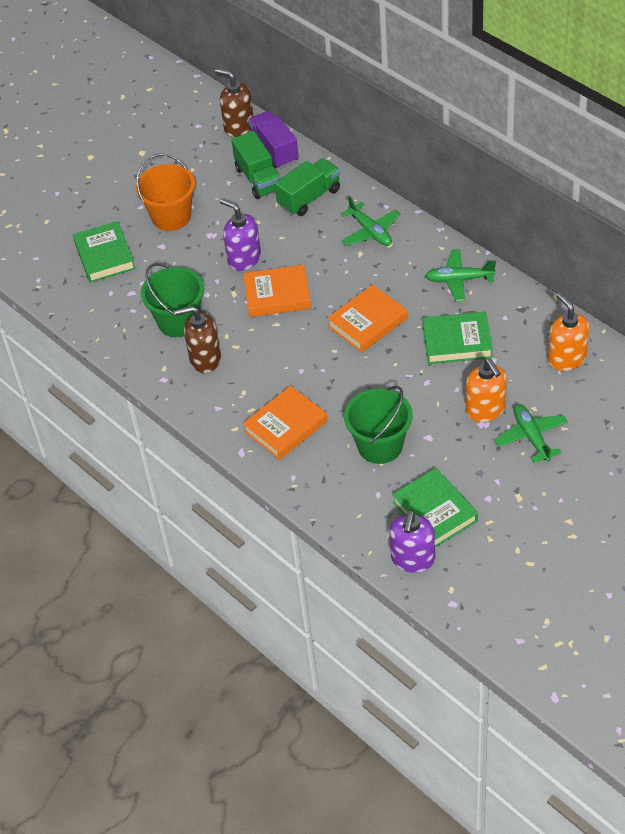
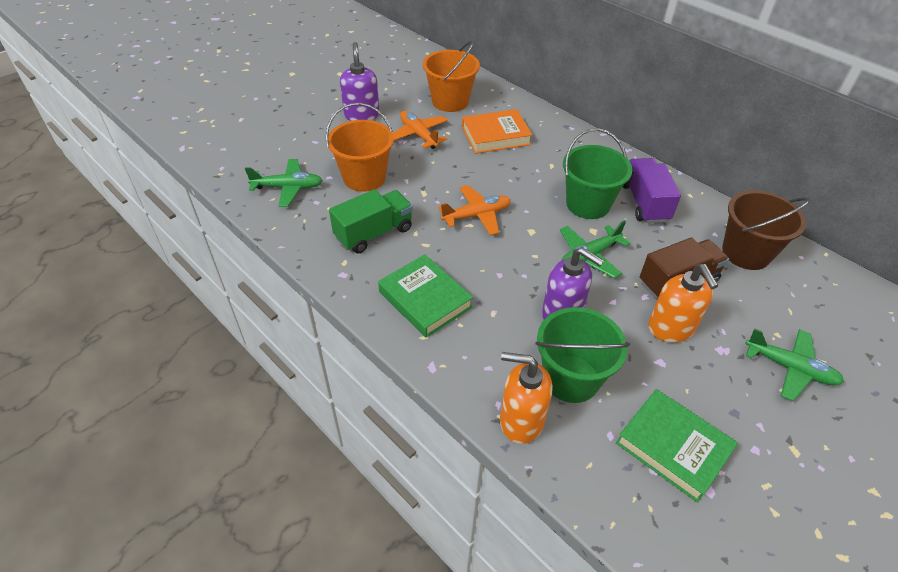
brown bucket: none = 0 -> [722,190,810,270] = 1
brown soap dispenser: [174,306,221,373] [215,68,253,137] = 2 -> none = 0
brown truck: none = 0 -> [640,237,729,299] = 1
green book: [73,221,136,283] [392,468,478,548] [422,312,493,364] = 3 -> [378,254,473,338] [616,389,738,503] = 2
green truck: [231,131,281,199] [275,158,340,216] = 2 -> [329,189,413,253] = 1
orange book: [243,265,311,317] [243,386,327,460] [327,285,407,353] = 3 -> [462,109,533,154] = 1
orange bucket: [136,153,195,231] = 1 -> [326,103,394,192] [423,41,480,112] = 2
orange plane: none = 0 -> [393,111,448,149] [438,185,511,235] = 2

